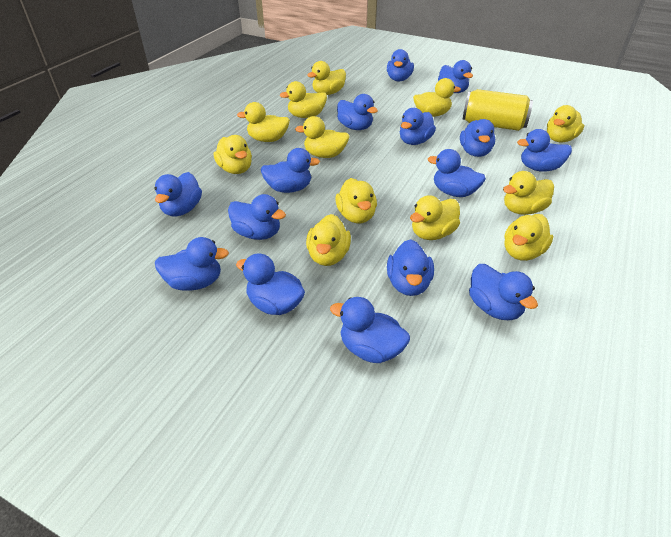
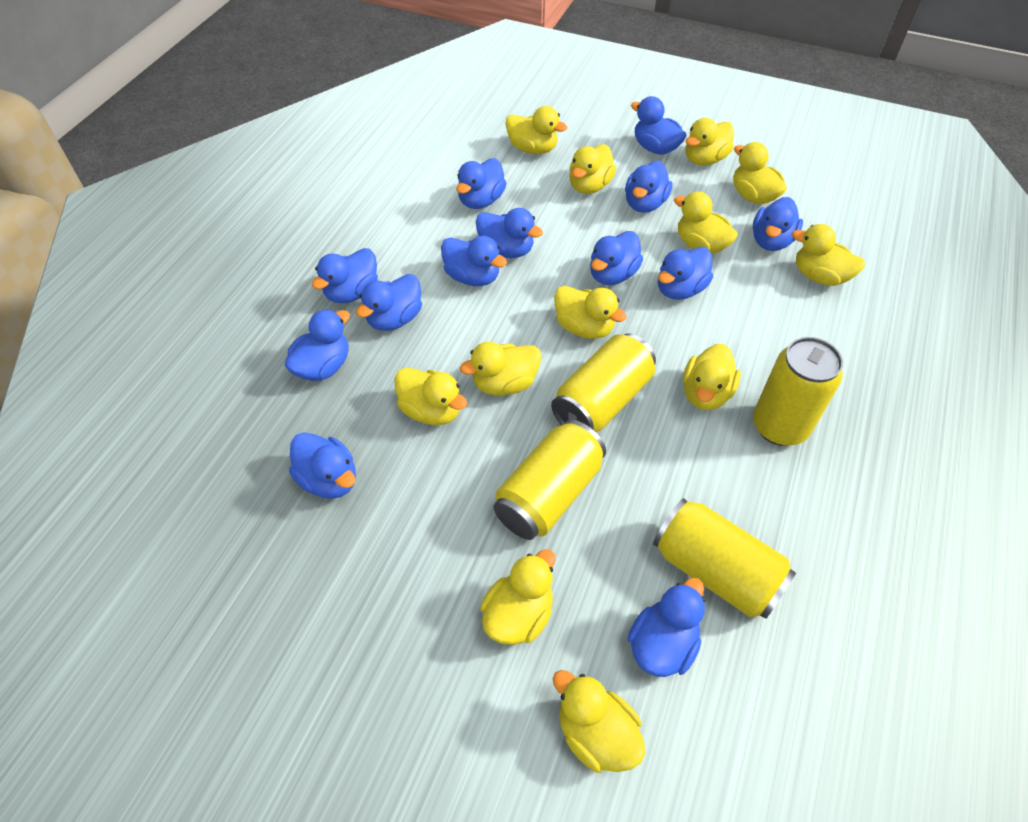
blue duck: [154,172,202,216] [155,237,229,291] [228,194,286,240] [236,253,305,315] [260,148,320,193] [330,297,410,363] [337,94,378,130] [387,49,414,81] [387,239,434,296] [400,108,436,145] [428,149,486,197] [438,60,473,93] [460,119,495,157] [469,264,538,320] [517,129,572,172] = 15 -> [284,309,350,381] [289,432,356,499] [312,248,378,303] [356,274,422,331] [441,236,507,286] [456,158,507,209] [476,208,543,258] [590,231,643,285] [625,161,672,213] [628,577,705,677] [631,96,687,155] [658,247,713,300] [753,197,803,251] = 13
yellow can: [463,89,533,131] = 1 -> [494,420,606,540] [551,334,656,432] [653,498,796,619] [753,337,843,446] = 4

